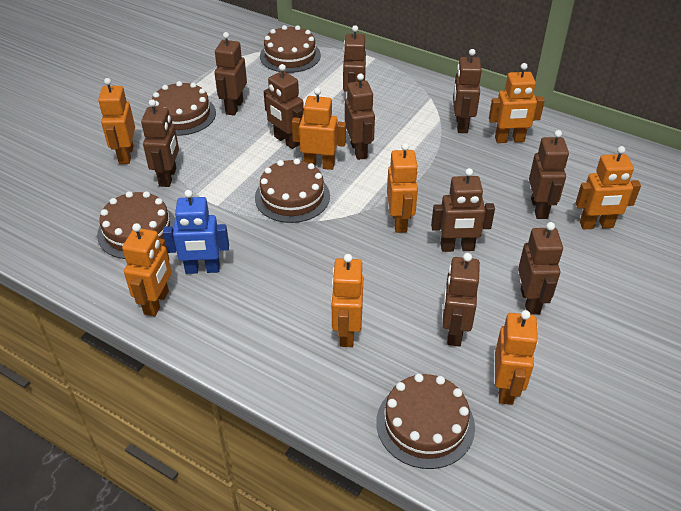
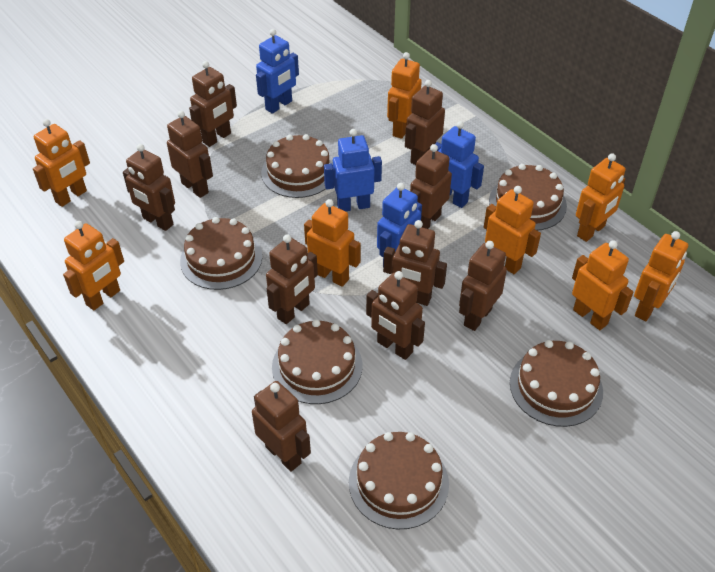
blue robot: [163,190,229,274] = 1 -> [256,29,299,114] [324,129,382,211] [377,183,422,265] [435,121,484,208] = 4
brown cake: [97,191,175,259] [152,81,216,136] [255,159,330,223] [260,25,321,73] [376,374,475,469] = 5 -> [180,217,262,290] [261,134,333,198] [272,319,363,404] [349,432,449,529] [489,164,567,231] [510,340,603,427] = 6

